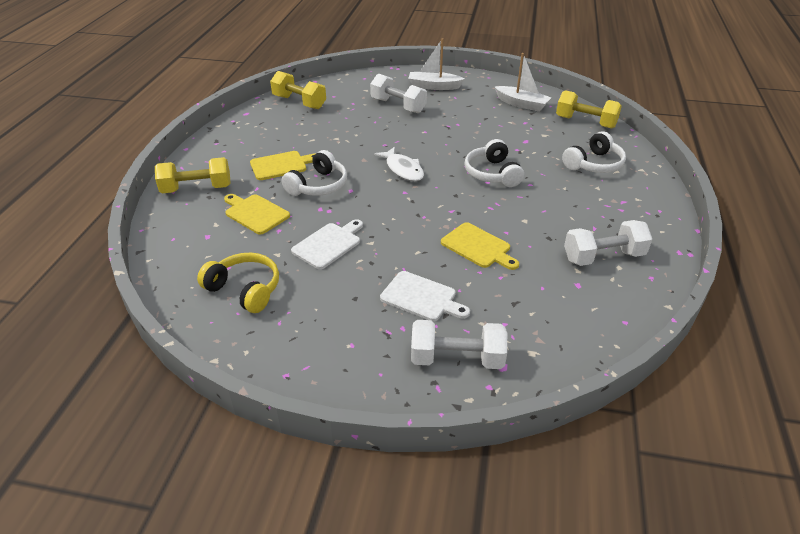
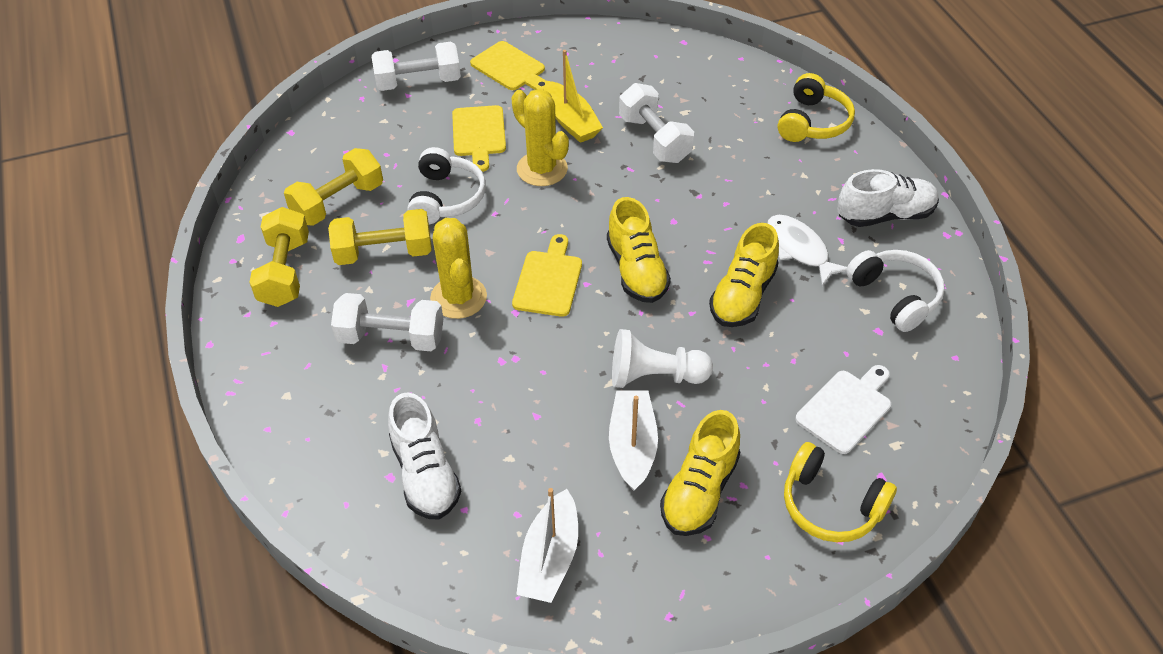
white cutting board: [291,219,363,269] [380,271,470,321] = 2 -> [795,365,891,454] = 1
white headphones: [282,150,347,196] [464,139,524,187] [562,131,626,173] = 3 -> [407,147,486,225] [846,250,945,332] = 2
white pawn: none = 0 -> [612,329,713,388] = 1
white shoe: none = 0 -> [388,392,462,519] [837,169,939,227] = 2
yellow boat: none = 0 -> [544,50,603,143] = 1
yellow cactus: none = 0 -> [430,218,487,319] [511,89,569,186] = 2
yellow headphones: [197,253,279,313] = 1 -> [778,73,855,142] [784,442,897,542] = 2
yellow shoe: none = 0 -> [607,197,671,303] [660,410,740,536] [709,223,779,327] = 3

